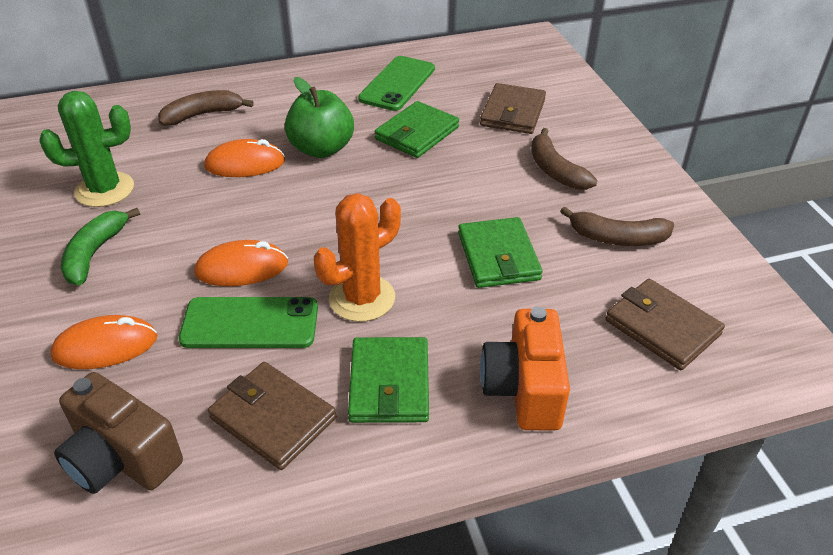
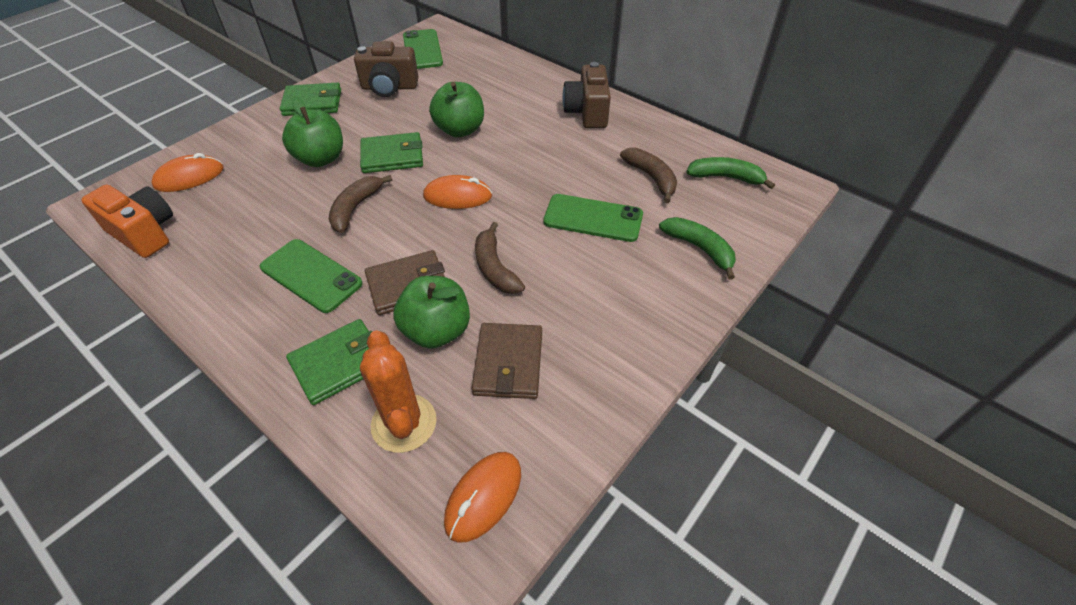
brown camera: [54,372,183,494] = 1 -> [354,41,419,97] [562,62,611,128] = 2
brown wallet: [208,362,336,470] [480,83,546,134] [605,279,725,370] = 3 -> [365,250,445,315] [472,323,542,399] = 2
green apple: [285,77,354,158] = 1 -> [282,96,343,167] [393,276,470,349] [429,82,484,137] = 3
green banana: [61,208,140,285] = 1 -> [659,217,736,279] [687,157,775,189] = 2
green cactus: [39,91,134,207] = 1 -> none = 0
green phone: [179,297,318,348] [358,56,435,111] = 2 -> [260,239,363,313] [403,29,443,69] [543,194,643,242] = 3

